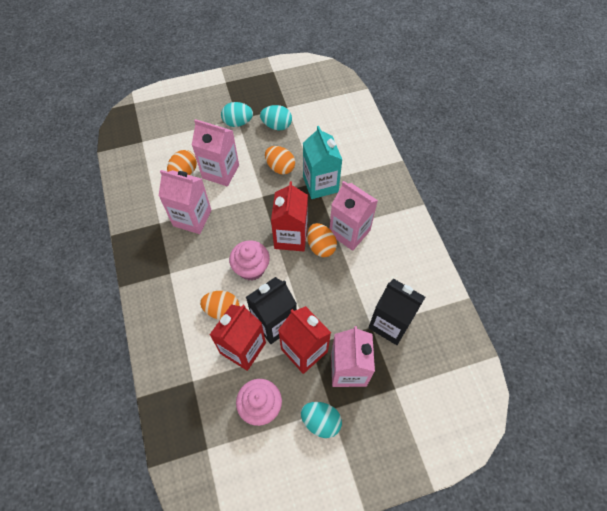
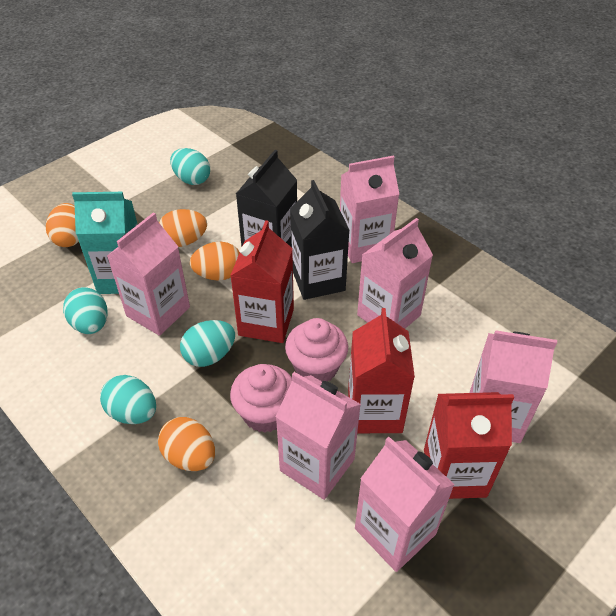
pink carton: [159,170,212,234] [192,119,239,187] [329,181,378,251] [331,326,375,387] = 4 -> [107,212,190,336] [276,372,361,500] [340,156,399,263] [355,437,455,572] [357,218,433,329] [470,330,557,443] = 6
turquoise egg: [221,102,253,127] [260,105,292,130] [301,402,342,438] = 3 -> [63,287,108,334] [100,375,156,424] [170,148,210,185] [180,320,235,367] = 4

